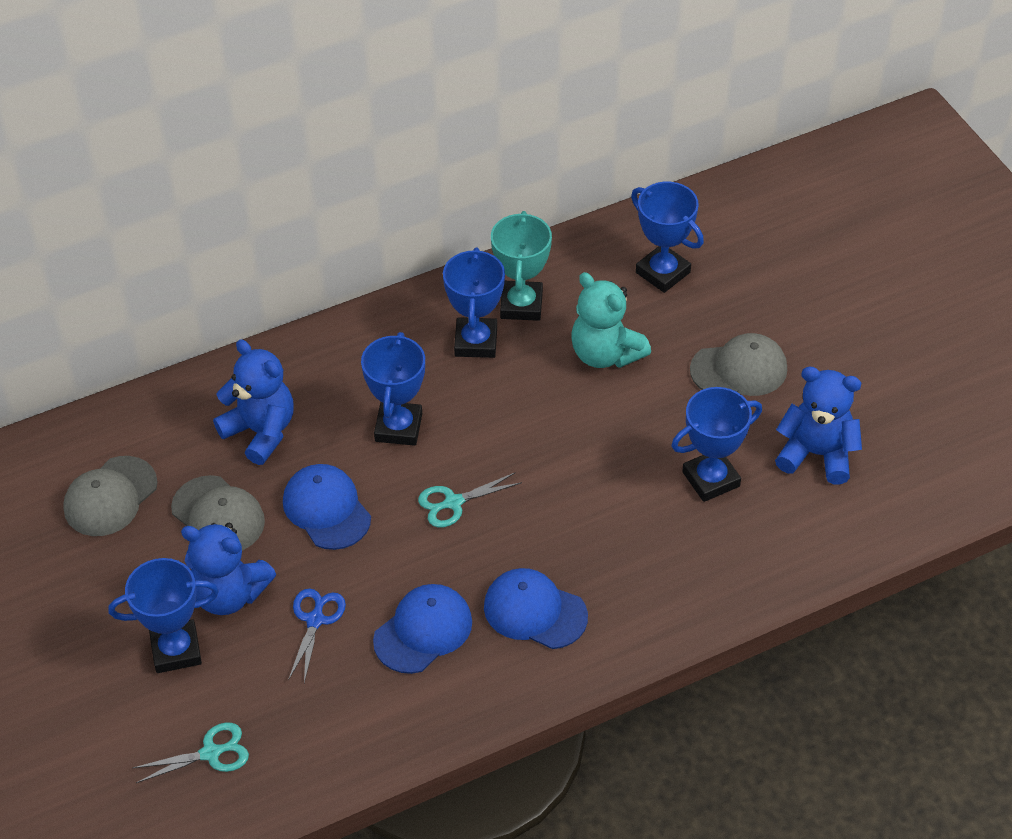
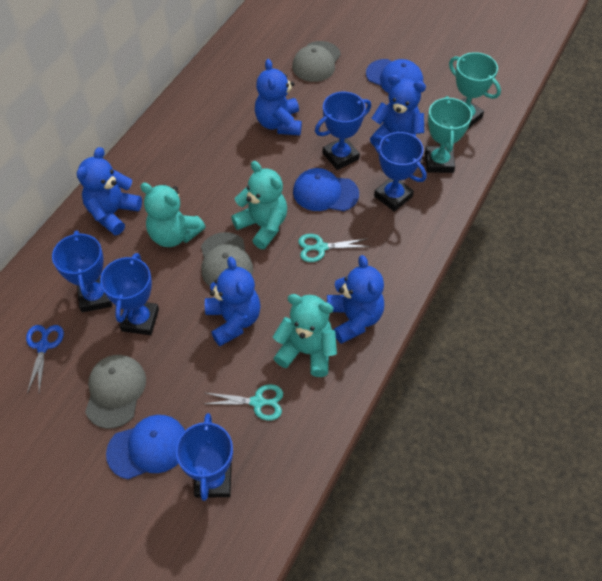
blue teddy bear: [181,523,276,615] [213,339,294,465] [775,367,862,484] = 3 -> [77,147,142,235] [205,257,261,346] [255,59,302,136] [327,255,384,344] [370,74,426,146] = 5
turquoise teddy bear: [571,272,651,368] = 1 -> [140,183,206,247] [231,161,287,249] [273,294,337,377] = 3
turquoise trophy: [491,211,552,321] = 1 -> [425,96,472,173] [449,52,501,129] = 2

